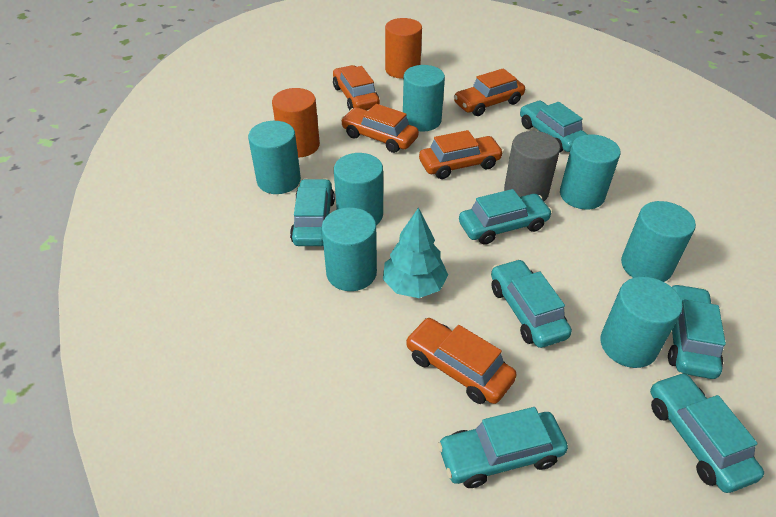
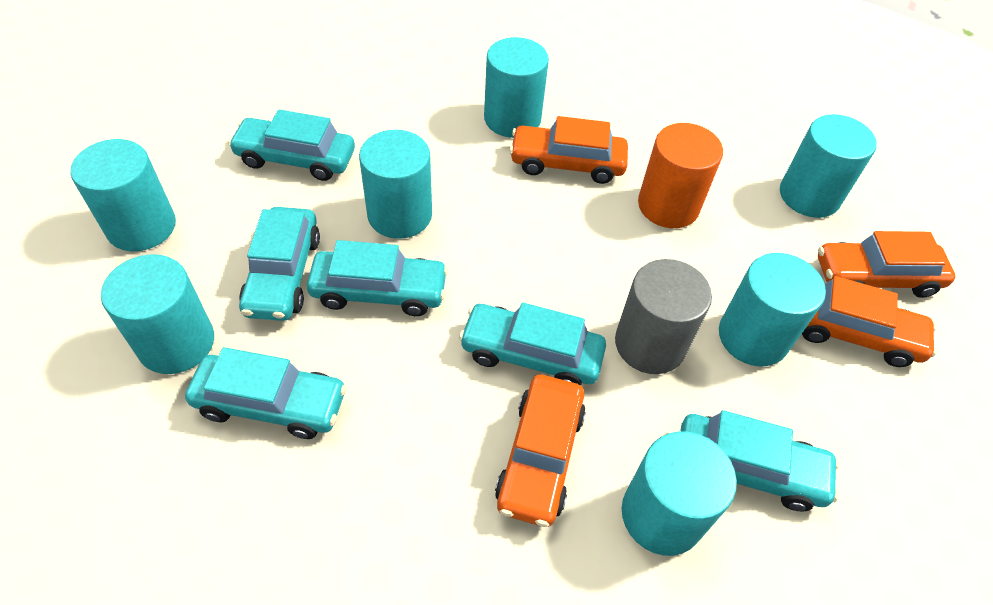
orange car: [333,65,380,110] [341,104,419,153] [405,318,517,404] [419,130,504,179] [453,68,525,116] = 5 -> [495,375,586,527] [509,116,628,184] [802,276,937,367] [818,231,955,298] = 4
orange cylinder: [272,88,320,158] [385,18,422,79] = 2 -> [638,123,723,228] = 1
turquoise car: [290,179,335,246] [437,407,568,488] [459,189,553,245] [491,259,572,348] [520,101,588,152] [650,372,764,493] [668,284,726,379] = 7 -> [185,347,347,439] [228,109,355,181] [239,207,320,321] [307,240,448,316] [459,302,606,385] [680,410,839,512] = 6
turquoise tree: [383,207,448,298] = 1 -> none = 0

